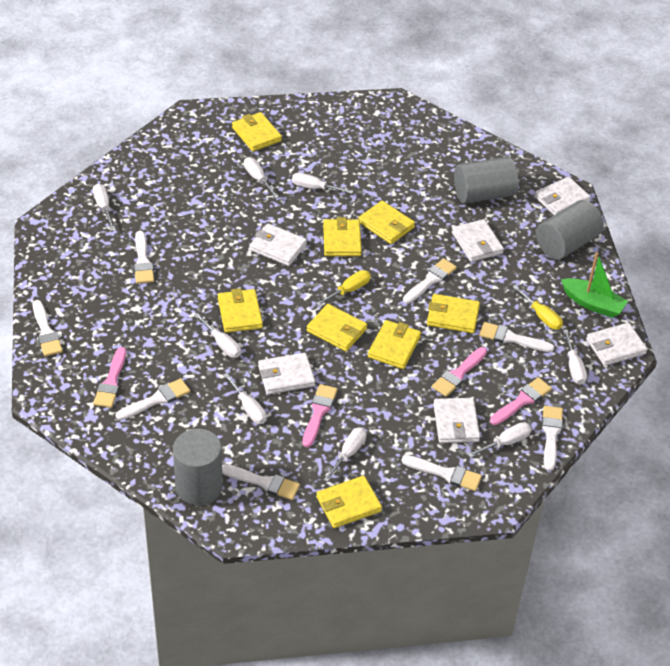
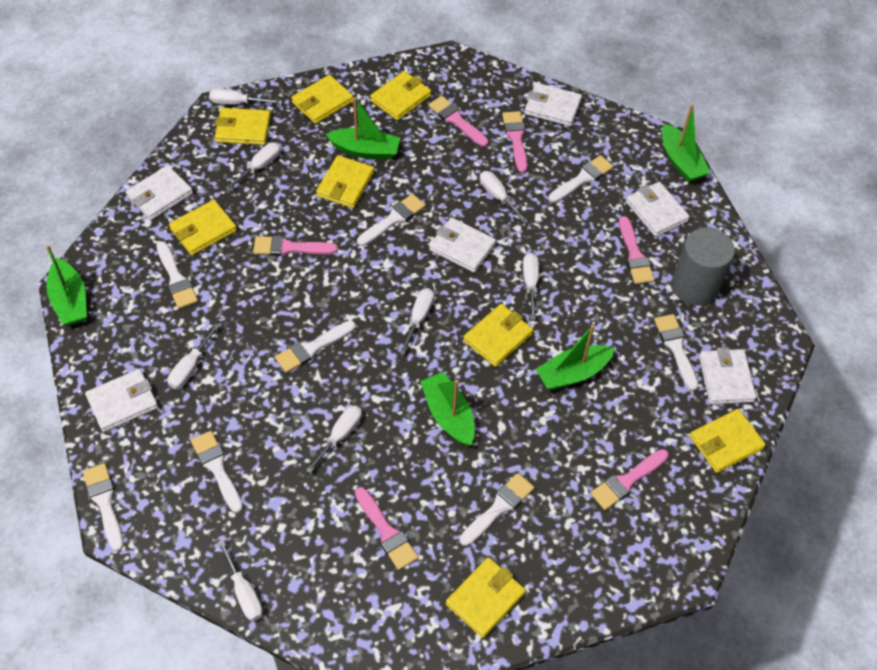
green boat: [561,252,628,318] = 1 -> [46,245,87,326] [325,97,400,160] [420,372,475,446] [536,325,615,390] [662,104,710,182] = 5
grey cylinder: [173,429,223,505] [454,157,519,204] [536,200,604,260] = 3 -> [672,228,735,306] = 1
pink brush: [93,347,126,408] [303,384,338,447] [432,347,487,397] [490,377,552,425] = 4 -> [253,236,338,256] [355,487,418,570] [428,96,488,147] [502,111,528,173] [590,449,669,510] [619,216,655,284] = 6
yellow screwdriver: [316,270,371,306] [513,285,563,330] = 2 -> none = 0

